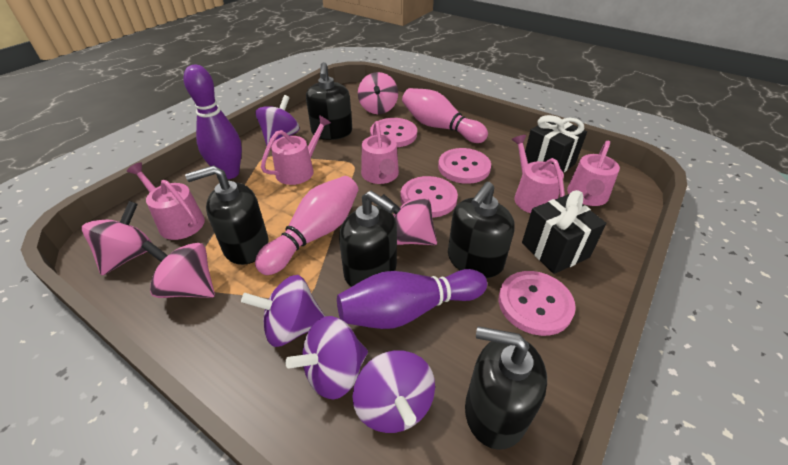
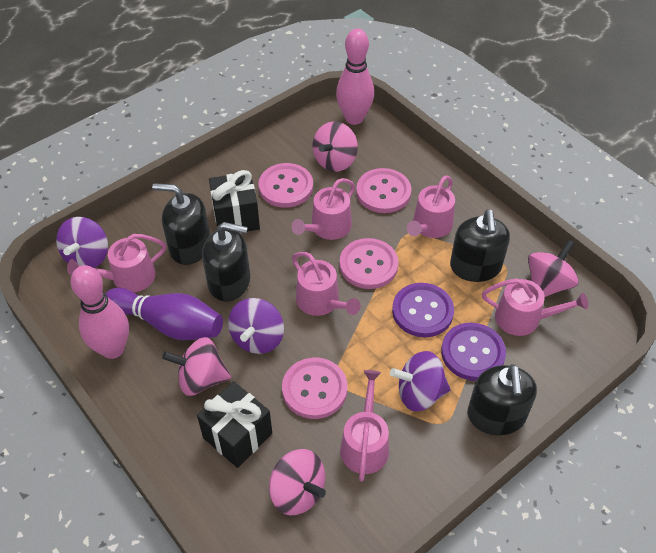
black soap dispenser: [185,165,268,265] [306,62,352,140] [339,191,397,287] [448,182,515,278] [465,326,547,450] = 5 -> [152,183,210,265] [202,222,250,301] [450,209,510,282] [468,364,537,435] = 4
pink watering can: [127,163,205,240] [261,115,331,185] [361,121,399,184] [512,135,565,213] [567,140,620,206] = 5 -> [67,234,166,292] [292,178,355,240] [292,252,361,316] [340,370,389,481] [407,176,455,238] [482,279,588,336] = 6
purple bowling pin: [184,65,242,179] [337,269,487,329] = 2 -> [105,288,223,340] = 1
purple button: none = 0 -> [392,283,454,337] [441,323,506,381] = 2
purple spinning top: [241,275,325,347] [256,95,300,146] [285,316,368,399] [352,350,435,433] = 4 -> [56,217,108,268] [228,298,284,354] [390,351,451,411] = 3

